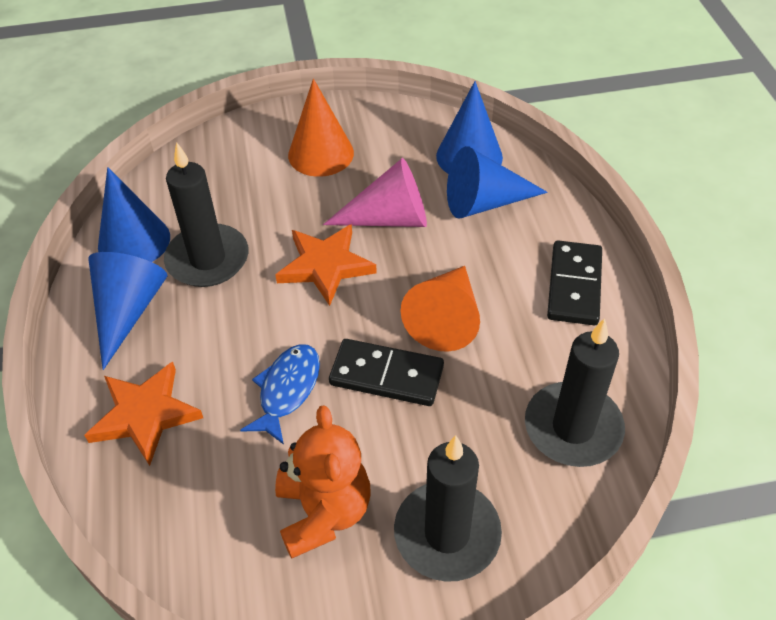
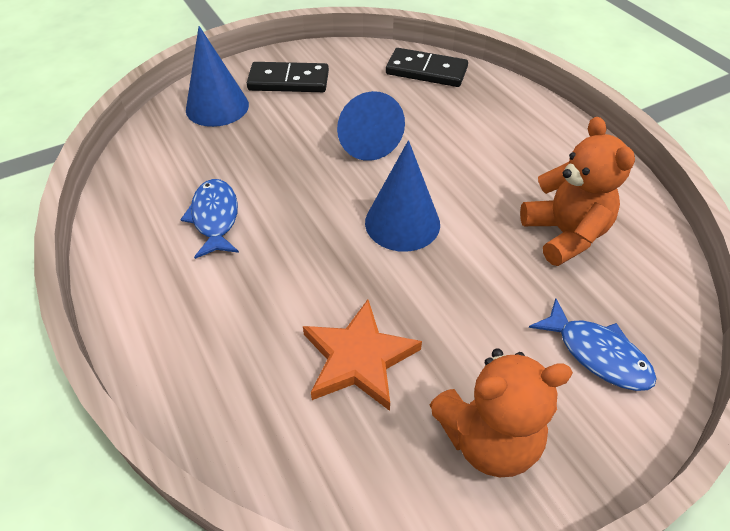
black candle: [164,142,248,287] [394,435,502,582] [525,318,625,467] = 3 -> none = 0
blue cone: [88,252,167,370] [98,167,170,262] [436,81,503,174] [447,146,548,219] = 4 -> [186,26,249,127] [337,91,405,161] [365,140,440,252] = 3
blue fish: [240,344,320,445] = 1 -> [180,179,239,259] [529,299,657,391] = 2
orange cone: [288,79,354,177] [400,266,480,352] = 2 -> none = 0
orange star: [84,362,203,466] [276,224,377,306] = 2 -> [303,299,422,411] = 1
orange teddy bear: [275,405,371,559] = 1 -> [429,348,573,477] [520,117,635,266] = 2
pink cone: [323,158,427,227] = 1 -> none = 0

